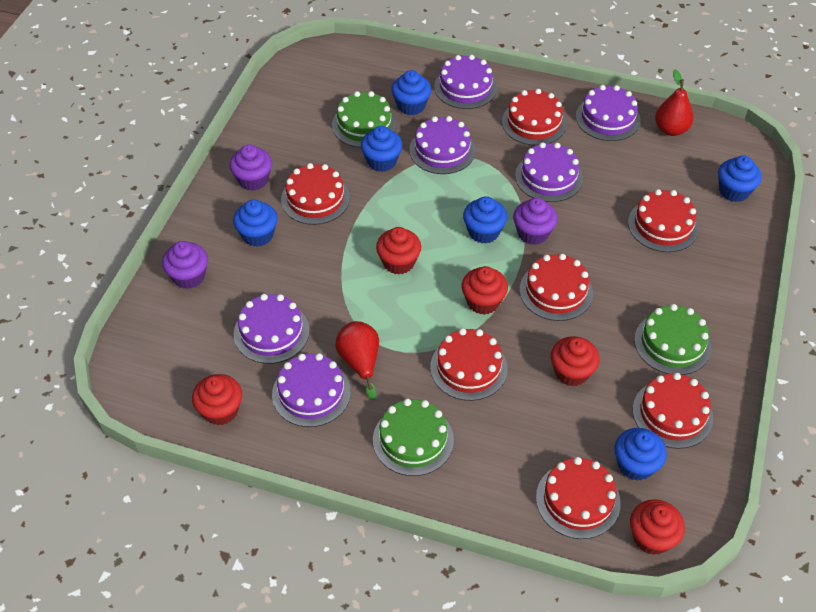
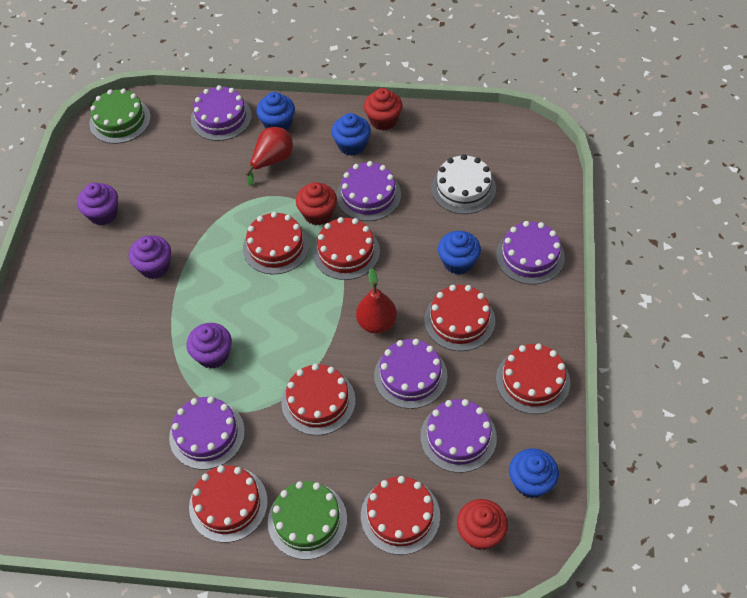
blue cupcake: [233,199,278,247] [361,126,402,172] [391,70,431,115] [463,196,507,244] [615,428,667,481] [718,155,762,202] = 6 -> [256,92,295,130] [331,113,371,156] [438,231,481,275] [509,448,559,498] = 4
green cake: [332,91,397,148] [373,399,454,476] [634,304,711,375] = 3 -> [89,89,151,144] [268,481,347,560] = 2
red cupcake: [192,374,242,425] [376,227,421,275] [462,266,508,315] [551,336,600,386] [630,499,685,555] = 5 -> [296,182,337,225] [364,88,403,130] [457,499,508,550] = 3
white cake: none = 0 -> [431,154,496,214] = 1

